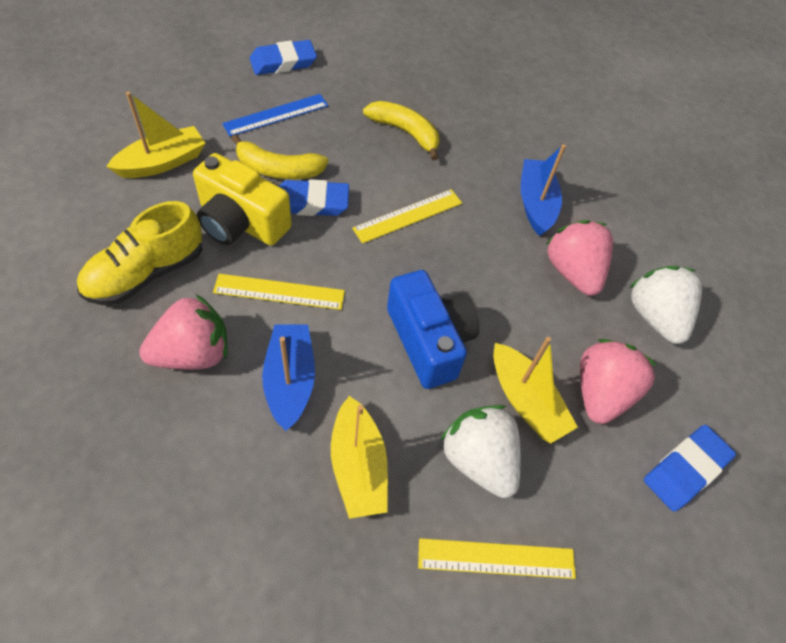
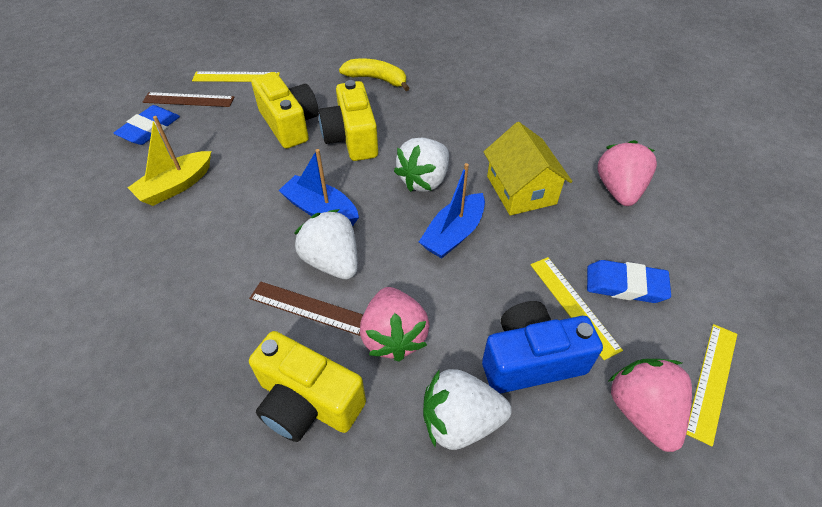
blue eraser: [250,40,317,75] [278,179,349,216] [644,425,736,511] = 3 -> [114,105,180,145] [587,260,671,303] = 2
blue ruler: [222,94,328,137] = 1 -> none = 0
brown ruler: none = 0 -> [143,92,234,107] [249,281,363,336] = 2
white strawberry: [440,405,521,498] [629,266,702,344] = 2 -> [294,209,358,280] [394,138,449,192] [423,369,511,450] = 3
yellow banana: [231,134,328,179] [363,101,440,160] = 2 -> [339,58,409,91] = 1
yellow boat: [106,92,205,178] [331,396,388,519] [493,337,578,444] = 3 -> [128,116,211,206] = 1
yellow camera: [193,153,292,246] = 1 -> [249,331,366,442] [251,72,319,149] [319,80,378,161] = 3
yellow house: none = 0 -> [484,122,572,216] = 1
yellow shoe: [77,201,202,305] = 1 -> none = 0

